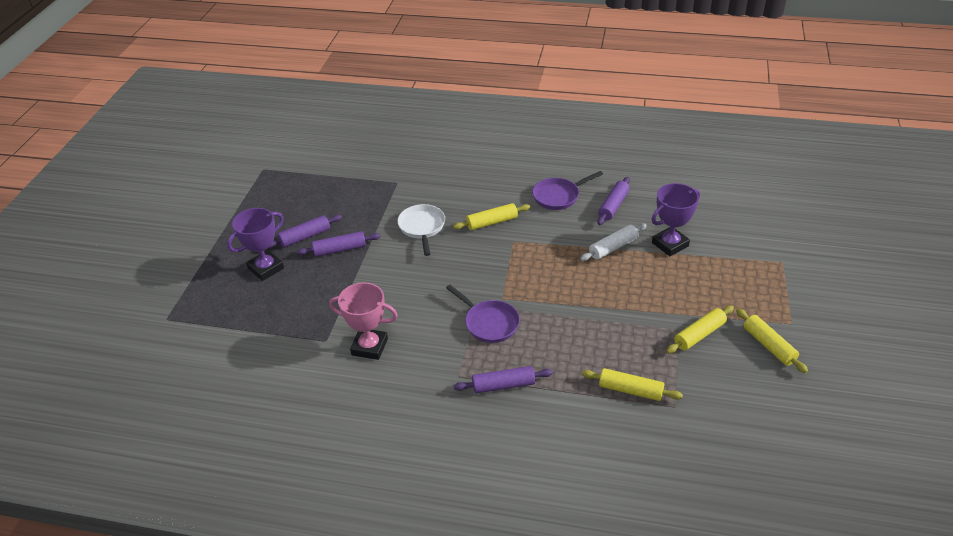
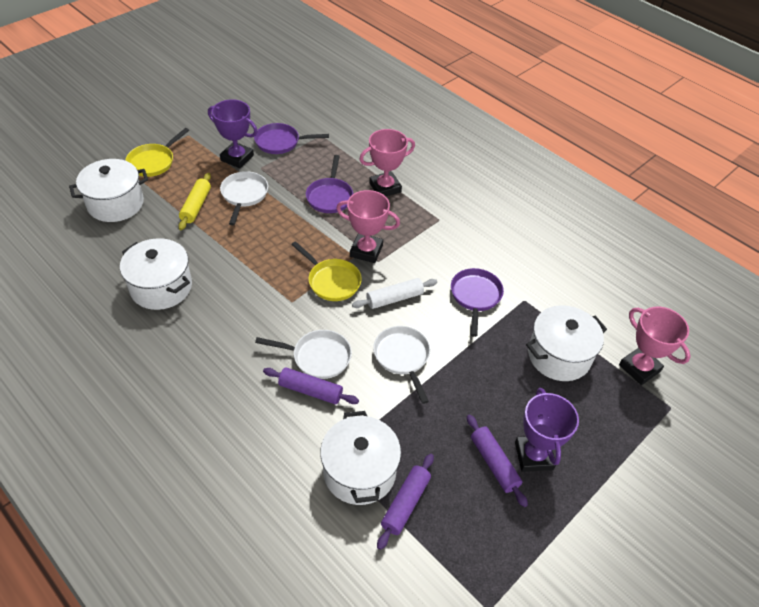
pink trophy: [329,282,398,360] = 1 -> [336,190,400,263] [359,129,415,196] [619,307,691,385] = 3
purple pan: [446,285,520,343] [532,171,603,210] = 2 -> [254,123,329,154] [306,155,353,213] [451,268,504,337] = 3
purple rolling pin: [269,215,342,248] [297,231,381,257] [454,366,553,394] [597,177,630,225] = 4 -> [263,367,359,404] [377,454,434,550] [467,414,528,507] = 3
white pan: [397,204,445,256] = 1 -> [220,171,268,225] [255,330,352,379] [373,326,430,404] = 3
white pot: none = 0 -> [69,159,148,222] [120,238,192,310] [320,411,401,505] [526,305,607,381] = 4
yellow pan: none = 0 -> [126,128,189,177] [291,241,362,301] = 2
yellow rolling pin: [453,203,530,230] [582,368,683,401] [666,306,734,354] [736,309,808,373] = 4 -> [178,173,211,230] = 1

